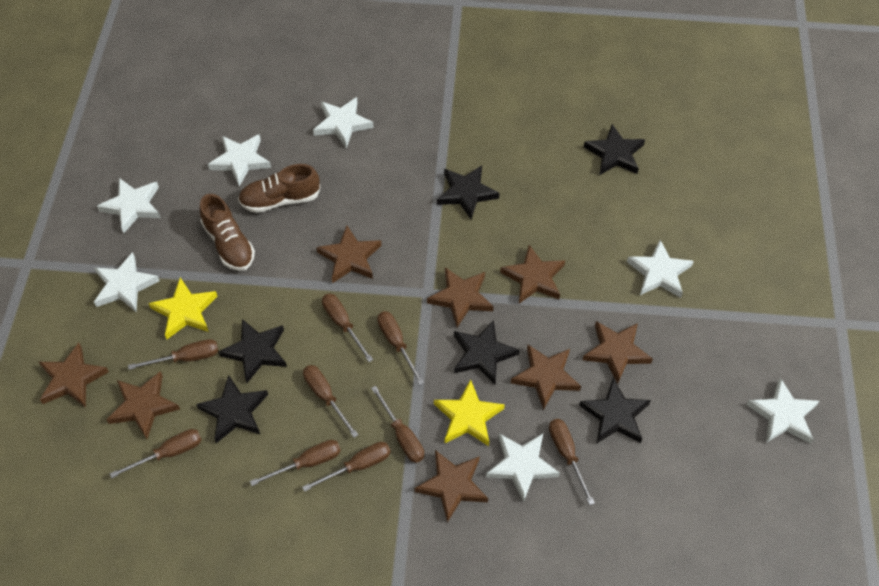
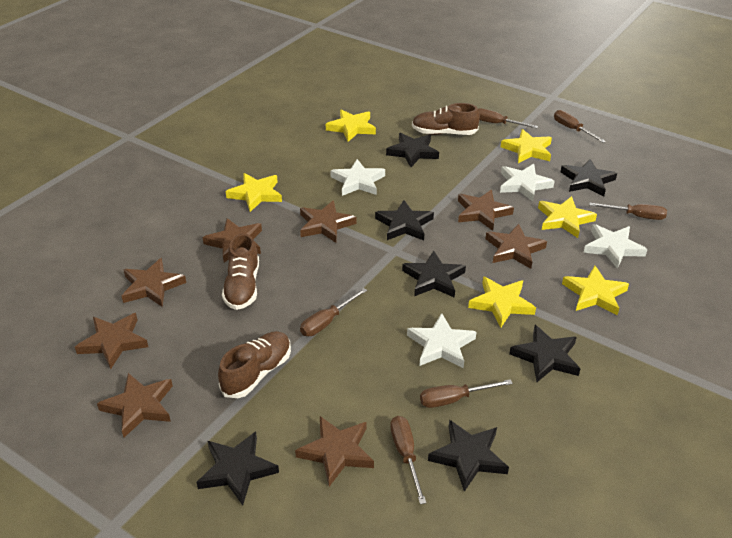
black star: [196,375,268,443] [218,319,287,383] [437,165,500,220] [454,320,520,385] [579,378,651,444] [584,124,645,175] = 6 -> [196,432,279,505] [375,200,434,240] [386,133,439,167] [402,250,466,298] [428,420,509,492] [509,325,580,382] [561,159,617,197] = 7
brown screwdriver: [110,429,202,478] [128,339,218,370] [250,440,341,486] [302,442,391,492] [303,365,358,438] [322,294,373,362] [371,386,424,463] [377,311,424,385] [549,419,595,505] = 9 -> [300,288,367,336] [390,416,426,504] [420,379,513,408] [478,108,538,128] [554,110,606,143] [589,203,667,220] = 6
brown shoe: [199,194,255,271] [238,164,321,213] = 2 -> [218,331,291,398] [222,233,259,310] [412,103,480,135] = 3
white star: [94,252,160,312] [97,178,161,233] [208,134,271,186] [313,97,374,149] [486,434,560,502] [627,240,694,298] [746,377,819,443] = 7 -> [331,159,385,196] [407,313,476,368] [500,164,555,202] [583,224,648,269] = 4
yellow star: [149,278,217,339] [434,379,505,446] = 2 -> [226,173,282,212] [326,109,376,142] [468,277,536,328] [501,129,552,163] [538,196,597,238] [562,266,629,315] = 6

